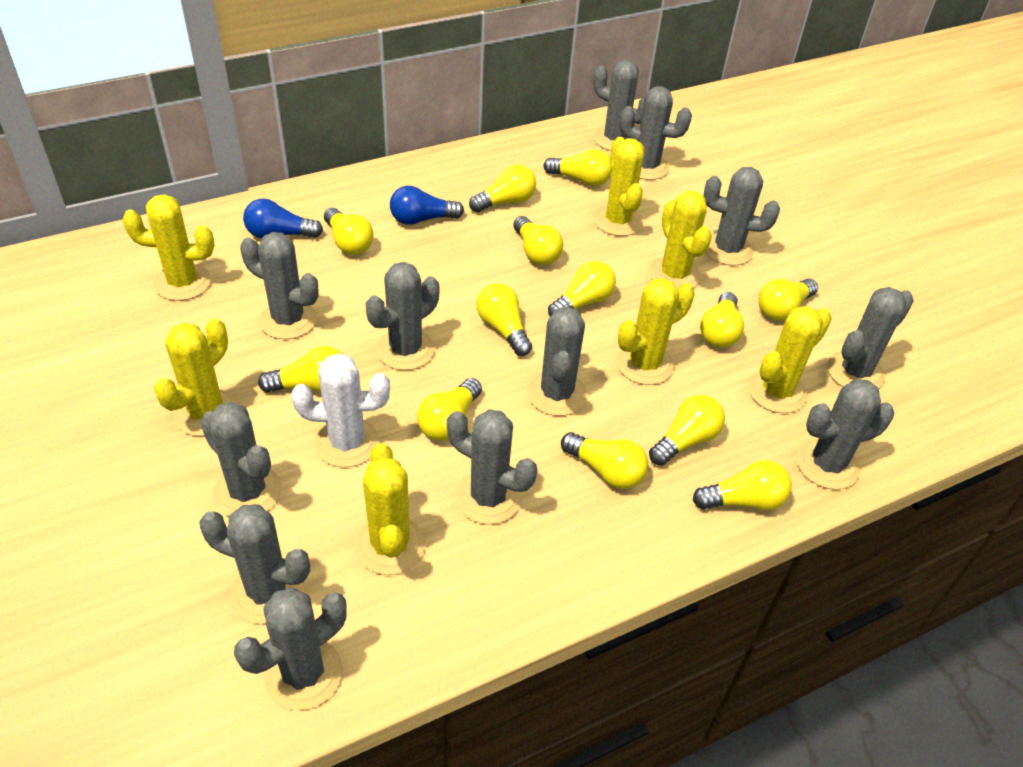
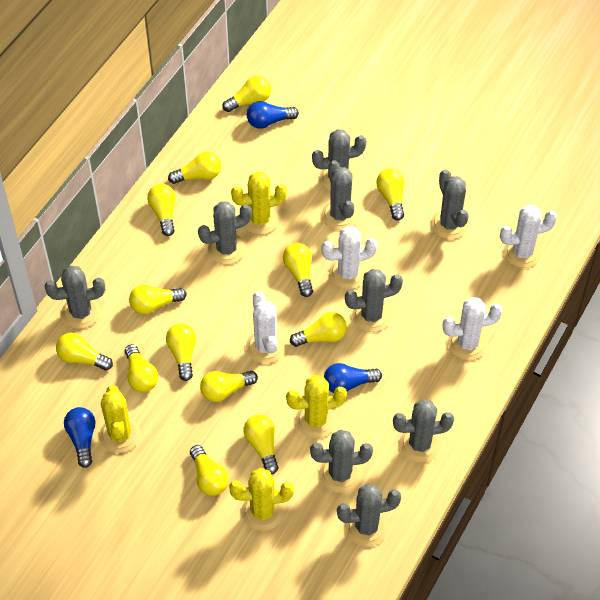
blue light bulb: [243,198,323,238] [390,186,464,225] = 2 -> [64,407,95,468] [247,101,299,129] [324,363,382,393] = 3
grey cactus: [199,504,310,624] [200,402,282,516] [234,587,347,710] [240,232,319,339] [366,262,439,370] [447,409,537,524] [527,306,587,416] [593,60,645,151] [620,86,692,180] [704,167,780,266] [796,379,894,490] [827,287,914,389] = 12 -> [44,266,105,329] [198,201,252,264] [310,430,373,493] [312,129,366,191] [321,160,359,230] [337,483,401,547] [345,269,403,332] [393,399,454,463] [431,169,469,239] = 9
white cactus: [291,353,390,467] = 1 -> [246,291,286,364] [321,226,378,289] [442,297,503,360] [500,205,557,268] = 4
yellow cactus: [122,194,215,301] [154,318,237,436] [355,443,425,575] [594,137,644,236] [617,278,695,385] [649,191,712,289] [748,306,832,413] = 7 -> [99,385,141,453] [229,468,294,531] [231,172,287,235] [286,375,347,438] = 4

